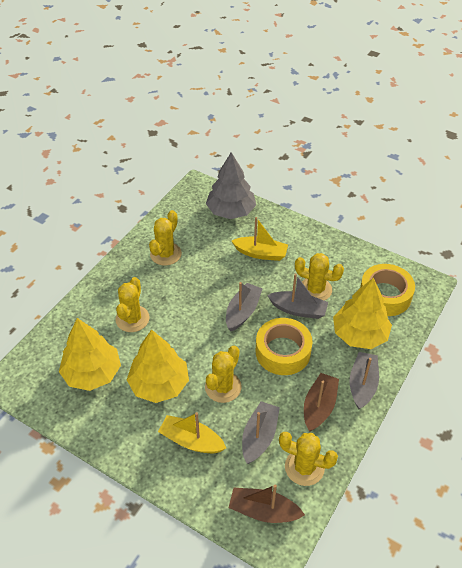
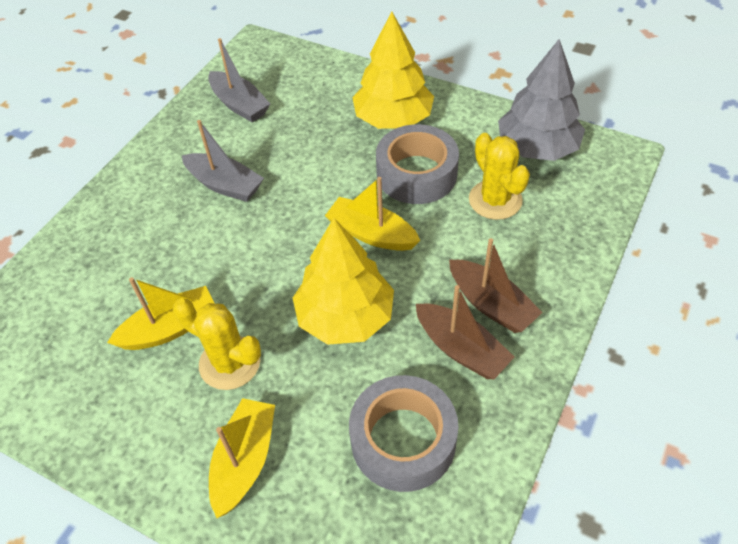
grey boat: [226,282,263,331] [242,401,280,464] [267,274,328,319] [350,352,379,409] = 4 -> [182,120,264,202] [208,38,270,122] = 2
grey tape: none = 0 -> [349,375,458,492] [376,124,459,204] = 2
yellow boat: [158,412,226,453] [232,217,288,261] = 2 -> [107,277,215,350] [209,398,275,518] [325,177,420,251] = 3
yellow cactus: [115,277,150,332] [149,210,182,266] [205,346,242,403] [279,432,338,486] [295,253,344,301] = 5 -> [173,298,261,390] [469,133,530,220] = 2
yellow tape: [256,318,313,375] [360,264,415,316] = 2 -> none = 0
yellow tree: [59,318,121,391] [127,329,189,403] [333,277,392,349] = 3 -> [293,218,394,345] [352,12,434,129] = 2

